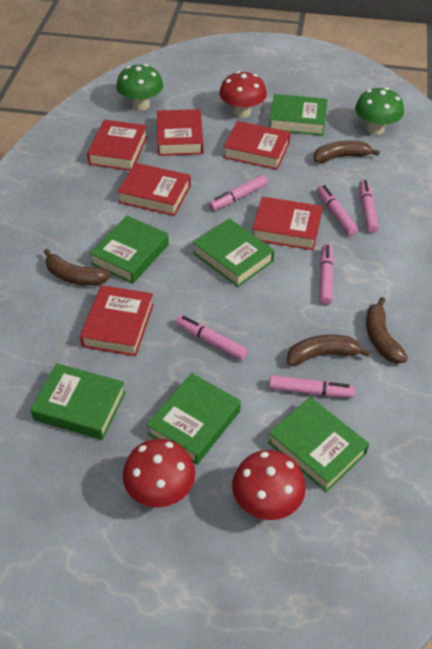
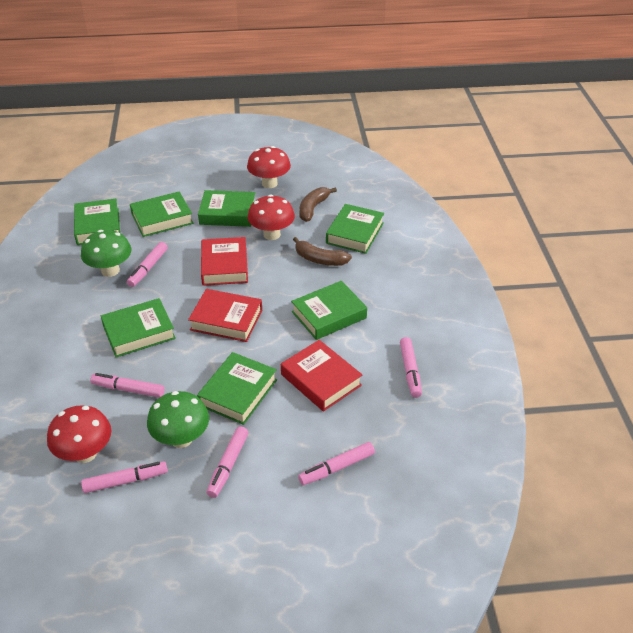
brown banana: [44,249,111,286] [287,335,370,365] [314,140,380,163] [366,297,408,363] = 4 -> [293,237,352,266] [299,187,337,222] = 2
green book: [30,363,126,440] [89,216,169,284] [146,373,241,465] [193,219,275,287] [268,397,369,492] [269,94,328,136] = 6 -> [74,199,120,245] [101,298,176,357] [130,192,193,237] [197,352,277,425] [198,190,255,227] [291,281,367,340] [326,204,384,254] = 7
red book: [80,285,154,356] [87,120,147,171] [118,163,191,216] [157,109,203,156] [223,121,290,170] [253,197,322,250] = 6 -> [188,289,262,342] [201,237,248,286] [281,340,362,412] = 3

